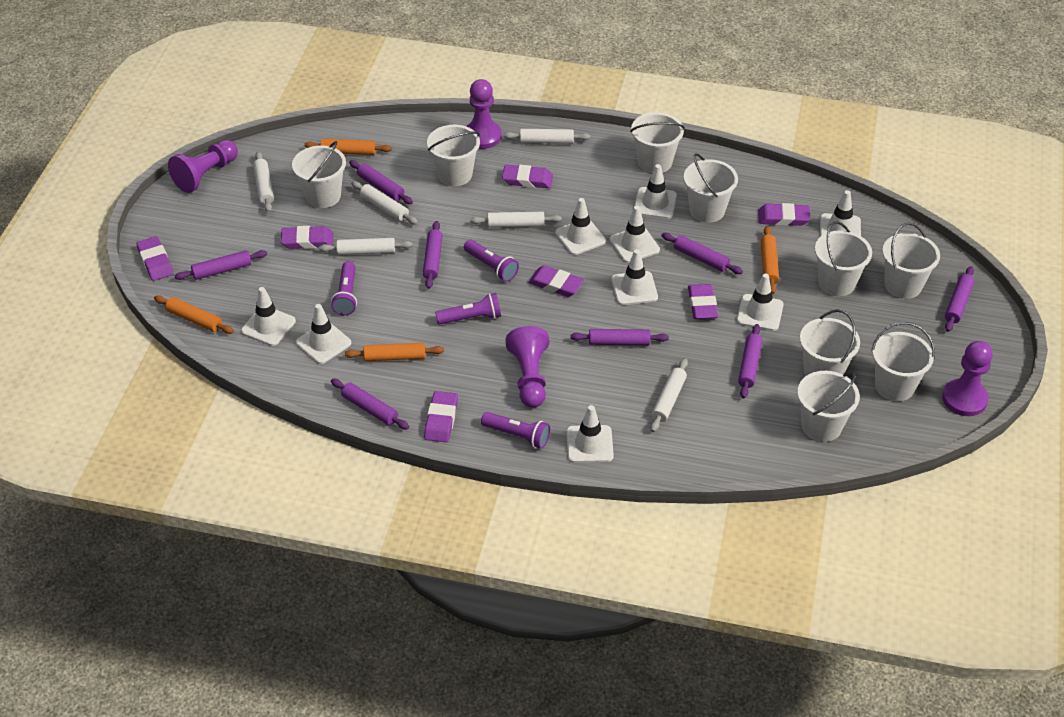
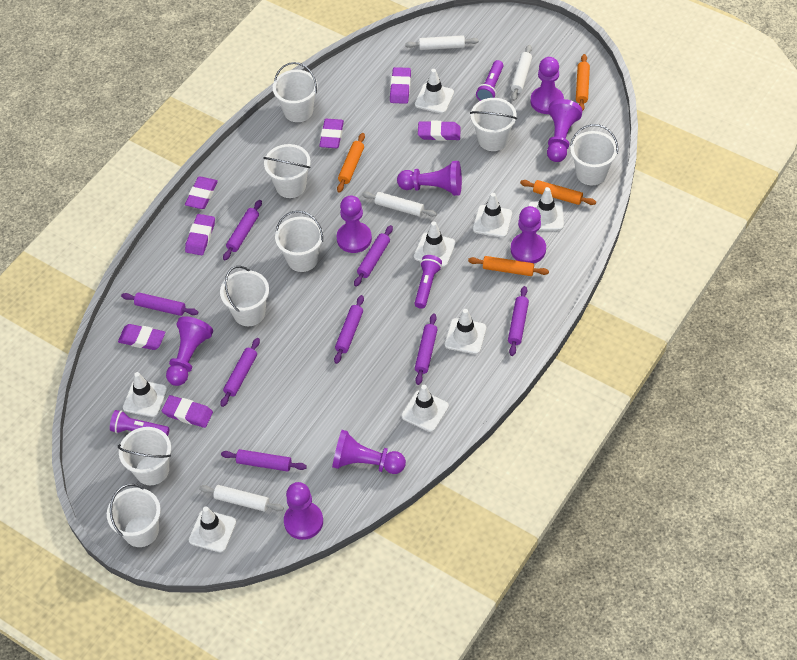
purple flashlight: [331,262,357,316] [435,293,501,325] [464,240,519,282] [481,412,550,449] = 4 -> [110,410,169,436] [414,255,442,309] [476,60,504,101] = 3
purple pawn: [168,140,238,193] [466,79,502,149] [505,326,549,408] [942,341,993,416] = 4 -> [166,316,213,386] [284,482,323,540] [332,430,406,474] [337,196,372,253] [397,161,462,196] [511,206,546,263] [530,57,564,114] [547,99,582,162] = 8
white bucket: [292,141,346,208] [427,125,480,186] [630,112,685,173] [684,153,738,223] [797,371,860,442] [800,309,860,376] [815,221,872,296] [871,322,935,401] [882,223,940,299] = 9 -> [107,484,161,547] [118,427,171,485] [220,266,269,326] [263,144,311,198] [273,62,318,122] [275,211,323,272] [470,98,517,151] [570,124,618,185] = 8
white rolling pin: [253,152,274,212] [319,238,413,255] [351,181,418,225] [470,212,562,228] [503,129,590,144] [650,358,688,432] = 6 -> [199,485,284,512] [362,192,437,217] [405,35,479,50] [511,45,532,101] = 4
white traffic cone: [241,287,296,346] [296,304,351,364] [555,198,606,255] [566,405,614,463] [609,206,660,263] [611,249,658,305] [634,164,677,219] [737,273,784,331] [820,190,861,237] = 9 -> [123,372,167,417] [189,507,236,552] [401,385,449,432] [414,221,456,267] [415,69,454,114] [445,309,486,354] [473,193,512,238] [528,187,564,230] = 8

